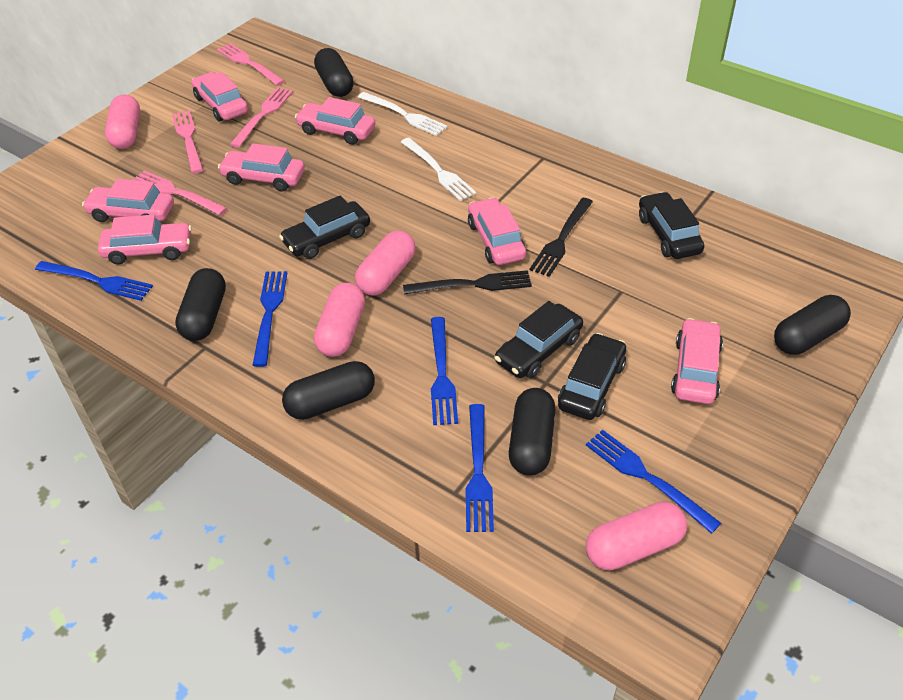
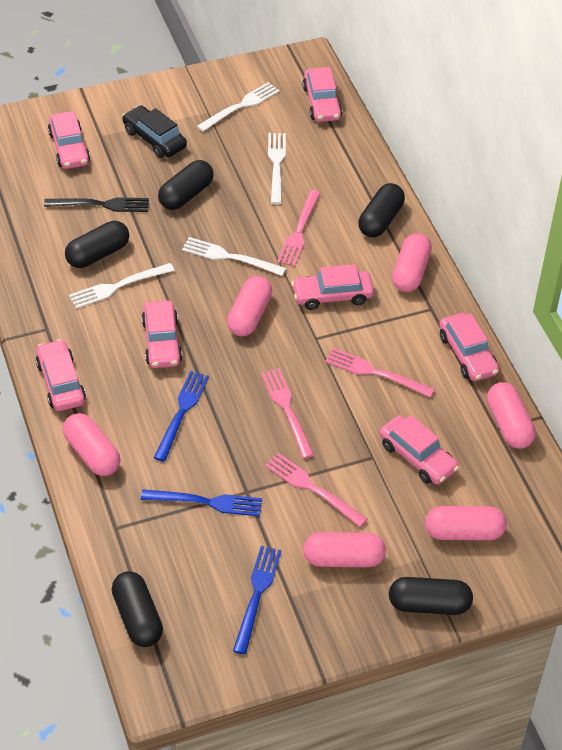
black car: [279,196,370,259] [495,301,583,378] [558,333,626,420] [639,192,704,259] = 4 -> [122,105,187,158] = 1
black fork: [403,270,532,295] [530,198,593,277] = 2 -> [44,197,149,212] = 1
blue fork: [35,261,153,301] [252,271,287,367] [431,317,458,425] [465,404,494,532] [586,430,721,534] = 5 -> [141,489,262,517] [154,371,209,462] [233,546,282,654] = 3
pink capsule: [105,95,140,149] [314,283,365,357] [355,230,415,296] [586,501,687,570] = 4 -> [63,413,120,476] [227,276,272,336] [303,532,386,567] [392,233,432,292] [425,506,507,540] [487,382,536,449] = 6
white fork: [358,92,448,136] [401,138,476,201] = 2 -> [69,263,175,309] [182,237,286,276] [197,82,280,132] [268,133,286,204] = 4

